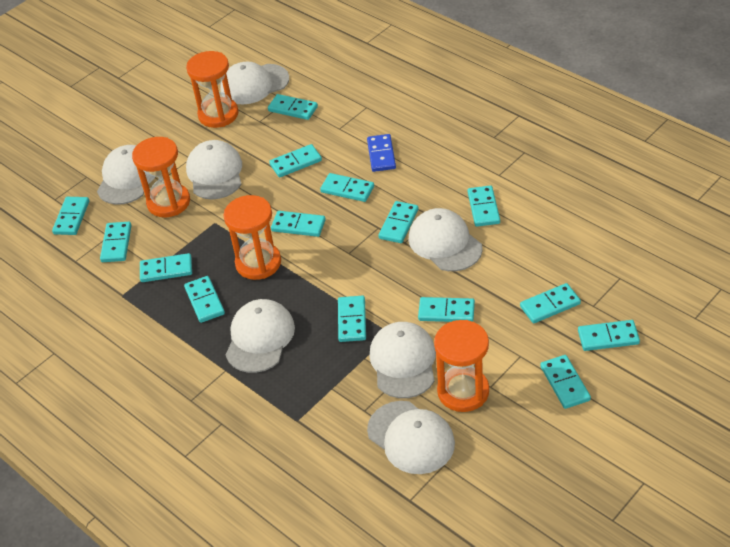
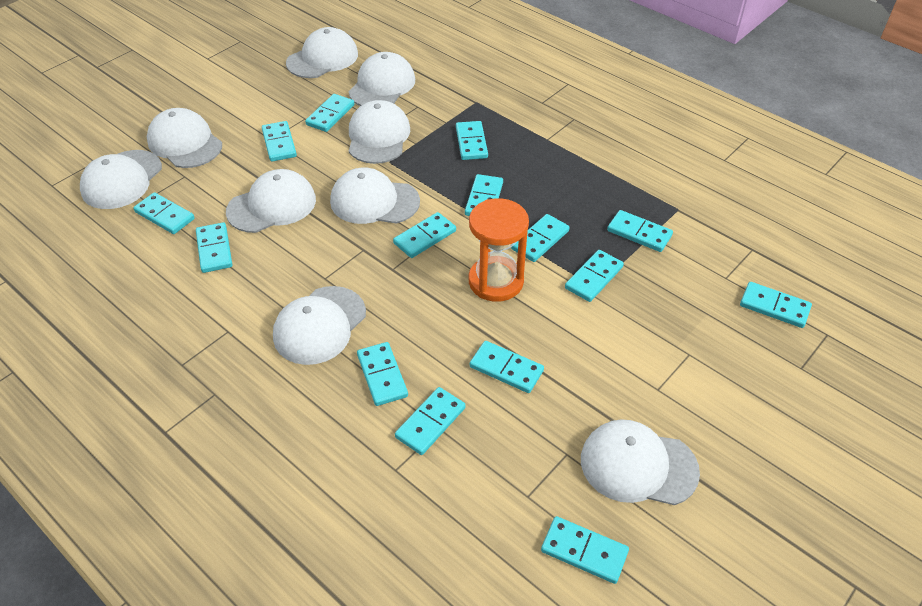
blue domino: [367,134,396,172] = 1 -> none = 0
orange hourglass: [132,137,190,217] [186,51,239,128] [223,195,281,280] [434,320,489,412] = 4 -> [469,198,529,302] = 1
white cap: [97,145,155,205] [186,140,242,199] [220,62,289,105] [226,299,295,373] [367,401,455,474] [369,322,436,398] [409,208,482,271] = 7 -> [80,150,162,209] [147,108,222,168] [226,169,316,233] [273,286,366,365] [286,27,358,78] [330,168,420,224] [349,52,415,106] [349,100,410,164] [581,419,700,505] = 9

